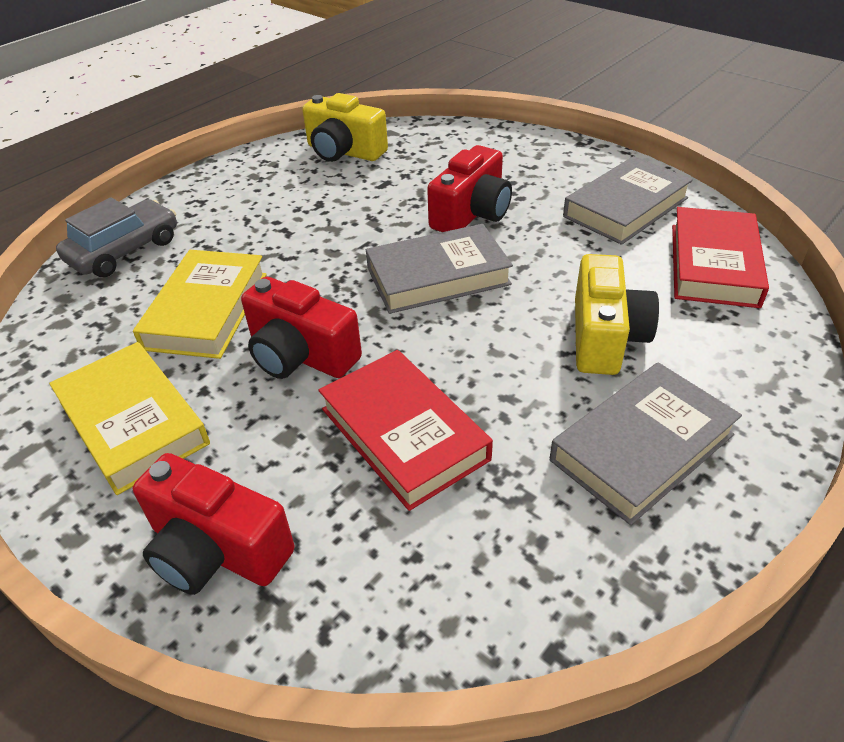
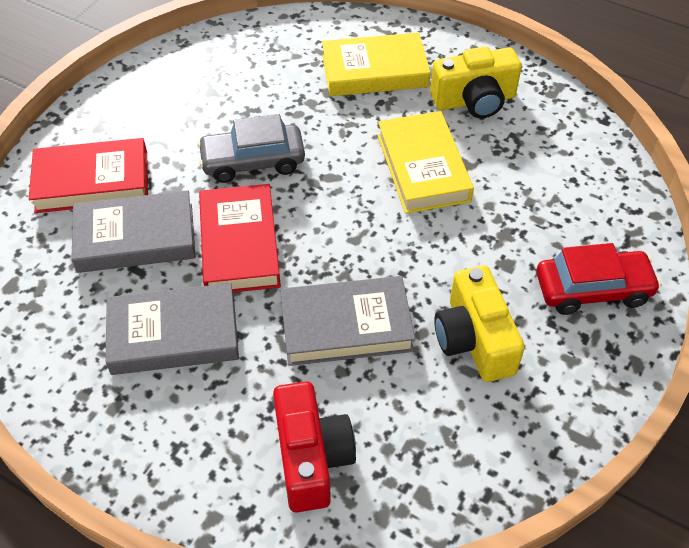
red camera: [133,453,295,595] [241,277,362,379] [427,145,512,232] = 3 -> [273,381,356,512] = 1
red car: none = 0 -> [536,243,661,315] = 1

